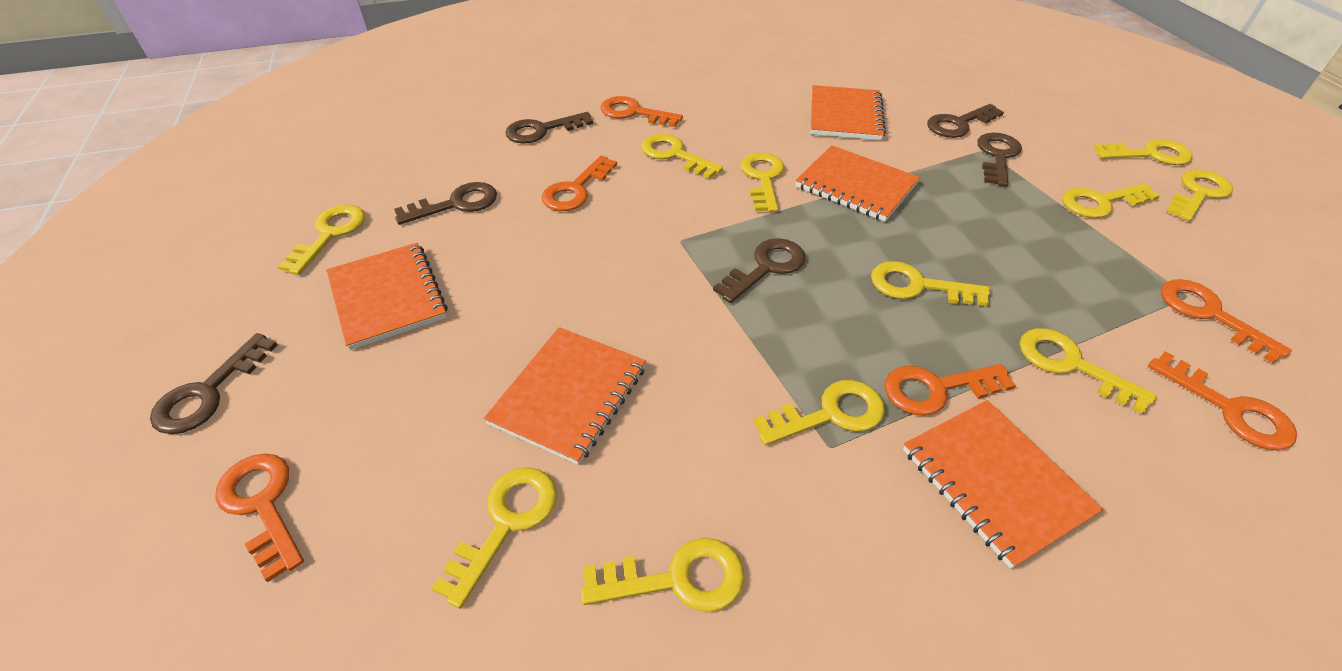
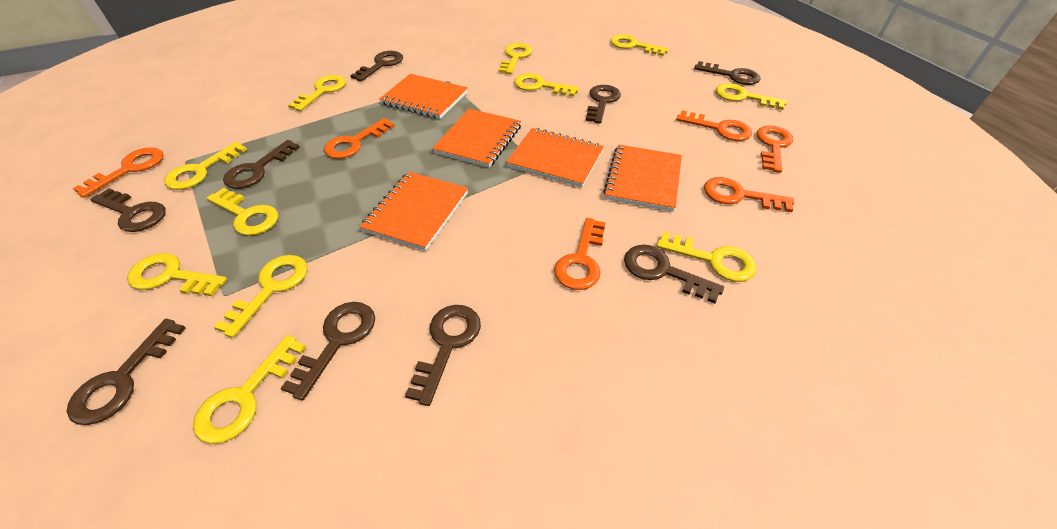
brown key: [150,333,278,434] [394,182,497,225] [505,112,593,144] [713,238,805,303] [927,104,1004,138] [977,133,1022,187] = 6 -> [67,319,185,425] [90,188,166,232] [223,140,300,189] [281,302,375,401] [350,51,403,81] [405,305,481,406] [586,85,621,123] [624,245,724,304] [694,61,761,85] = 9

